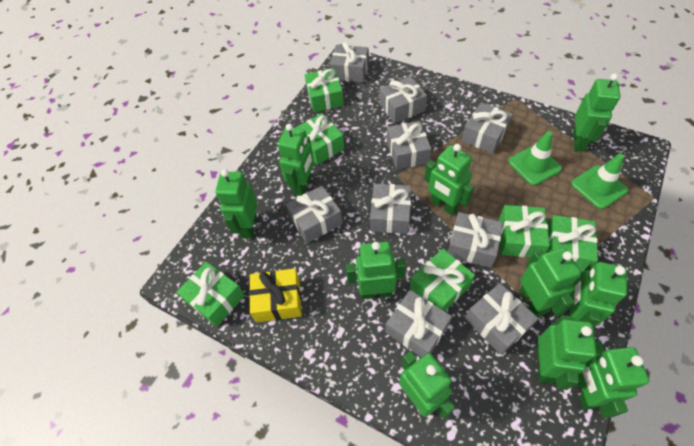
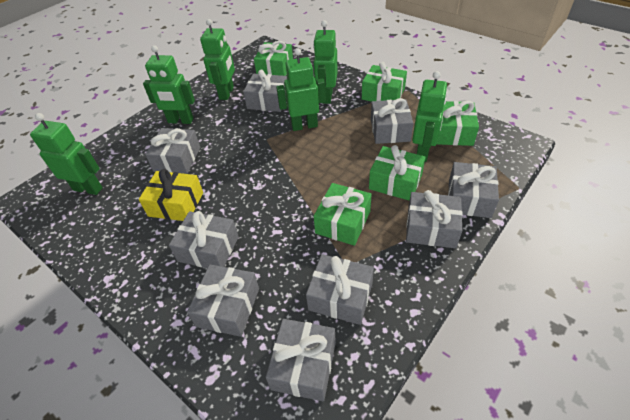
green gift: [177,262,245,327] [295,113,345,165] [305,68,344,112] [410,249,475,311] [499,205,549,258] [545,215,598,272] = 6 -> [254,41,293,76] [314,183,372,246] [362,62,407,102] [369,145,426,201] [437,101,479,146] = 5
green robot: [215,169,257,239] [277,124,314,196] [346,242,406,299] [399,351,455,419] [424,144,474,216] [520,248,581,317] [537,315,597,390] [568,262,627,326] [573,74,620,152] [575,341,649,418] = 10 -> [30,113,103,195] [143,45,195,124] [200,19,235,100] [276,48,326,131] [313,20,337,104] [412,71,447,162] = 6
green traffic cone: [508,131,562,185] [571,154,628,209] = 2 -> none = 0

